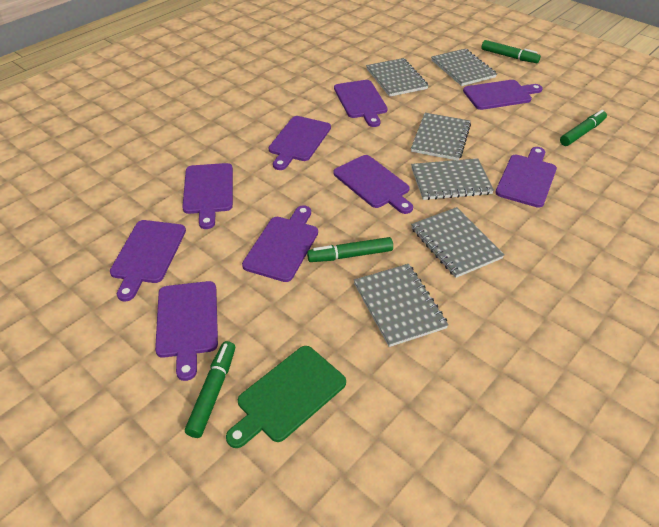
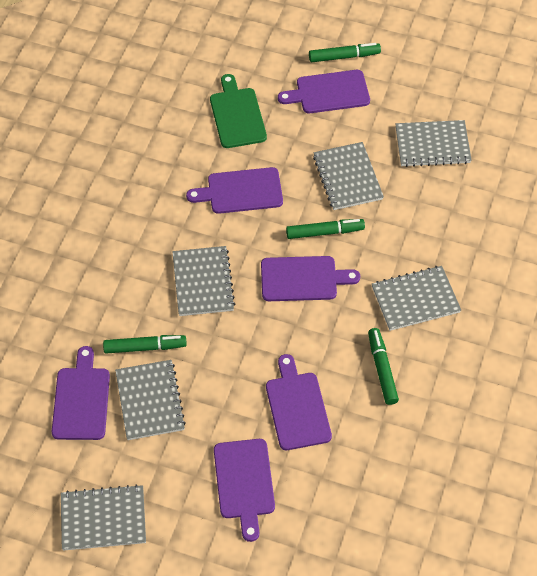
purple cutting board: [110,220,186,301] [155,281,218,381] [182,163,233,229] [242,205,318,282] [268,116,331,170] [333,155,413,214] [334,80,388,127] [463,80,543,110] [495,147,557,208] = 9 -> [52,346,110,440] [186,167,283,214] [214,439,275,542] [261,256,360,301] [266,354,332,450] [278,70,370,113] = 6

